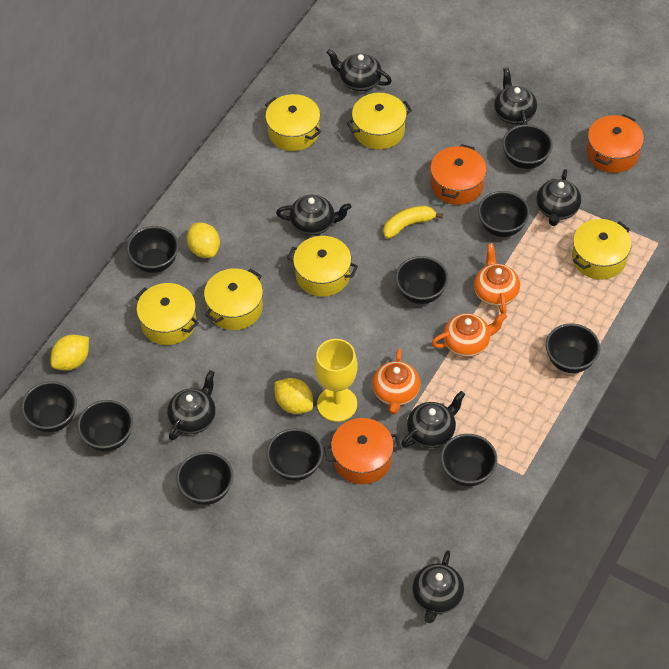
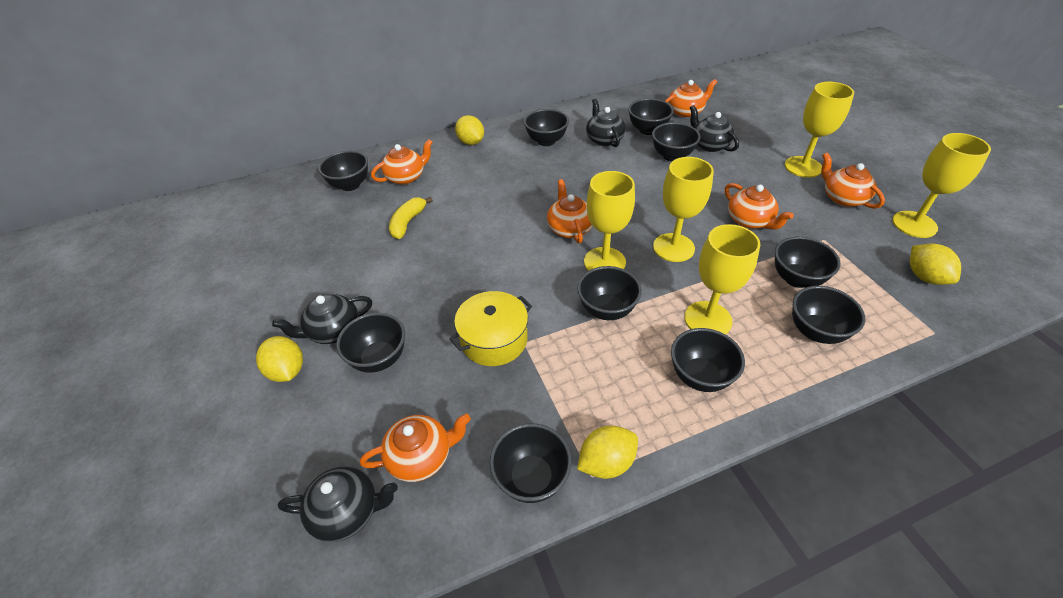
black teapot: [167,370,216,440] [276,195,351,236] [326,49,392,91] [401,391,465,448] [412,550,464,623] [494,68,537,125] [536,169,581,226] = 7 -> [272,294,372,344] [278,467,398,542] [586,99,626,147] [690,105,739,152] = 4
orange pot: [324,418,401,484] [430,144,487,205] [587,114,644,173] = 3 -> none = 0
orange teapot: [372,349,420,415] [431,313,507,357] [474,243,520,314] = 3 -> [360,414,471,482] [371,139,433,185] [547,179,592,243] [665,79,717,118] [725,183,794,230] [821,153,885,209] = 6
yellow goblet: [315,339,358,422] = 1 -> [584,171,635,271] [653,157,714,262] [684,224,760,334] [785,82,854,178] [892,133,991,238] = 5
yellow lemon: [50,335,89,371] [187,223,220,258] [274,378,313,414] = 3 -> [256,336,303,382] [455,115,484,145] [577,426,638,479] [910,244,961,285] = 4
yellow pot: [135,283,199,345] [204,268,263,330] [265,94,321,151] [287,236,358,297] [346,93,412,149] [572,219,631,280] = 6 -> [449,291,532,366] = 1

